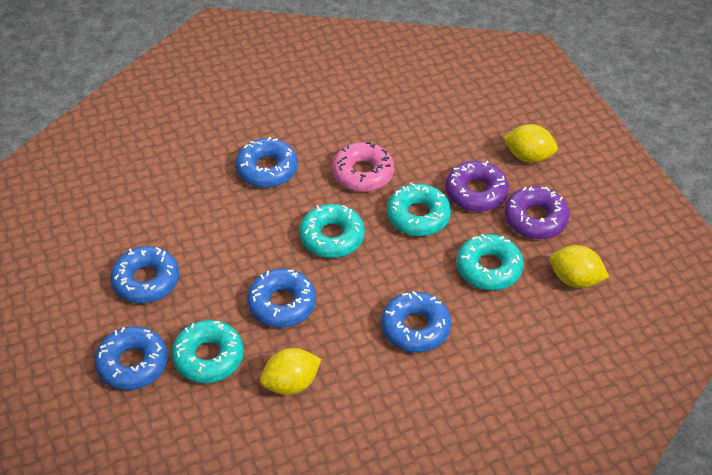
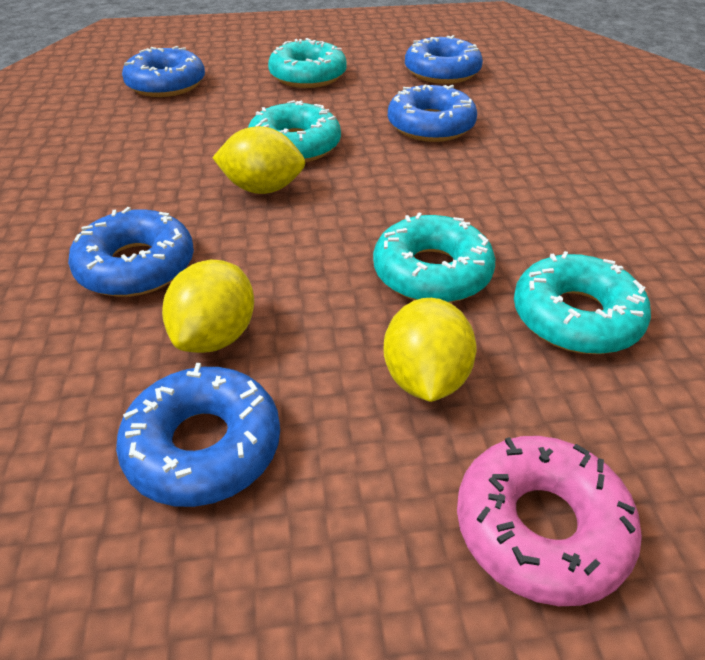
purple donut: [445,161,509,212] [504,186,569,239] = 2 -> none = 0

